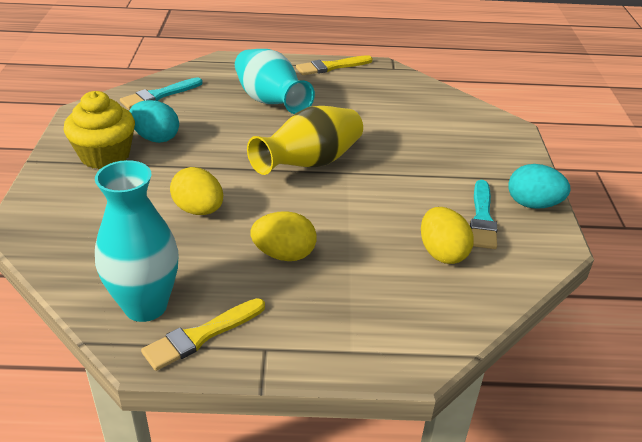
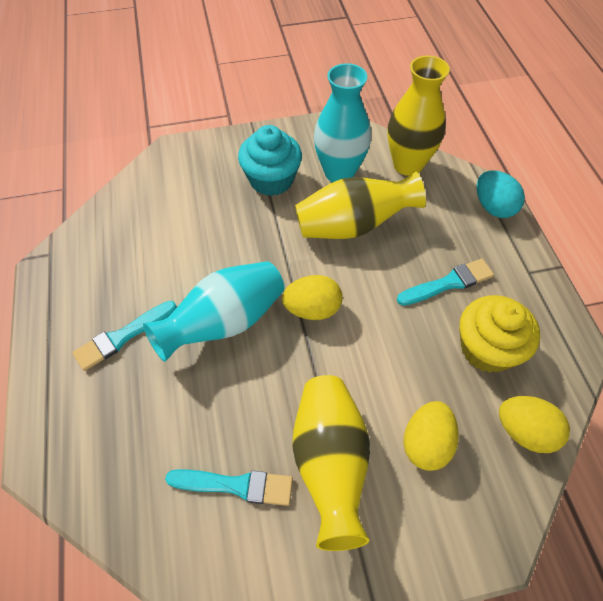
turquoise brush: [120,77,203,109] [470,180,497,249] = 2 -> [72,301,177,371] [165,469,293,506] [397,259,494,306] = 3
turquoise cupcake: none = 0 -> [238,125,302,196] = 1
turquoise egg: [129,100,179,143] [509,164,571,209] = 2 -> [476,170,525,218] = 1
yellow brush: [141,298,265,371] [296,55,373,75] = 2 -> none = 0
yellow vase: [247,106,363,175] = 1 -> [292,375,370,551] [295,171,426,239] [388,56,450,176] = 3

